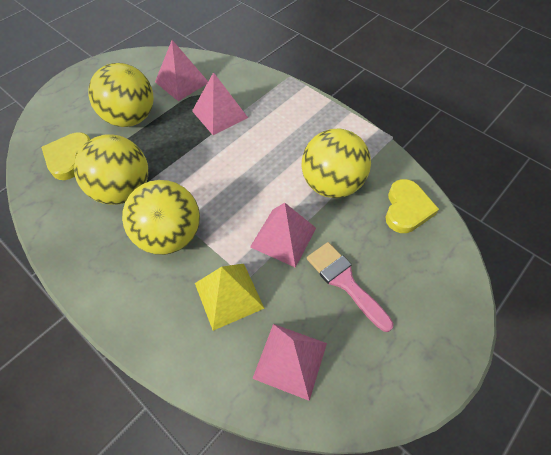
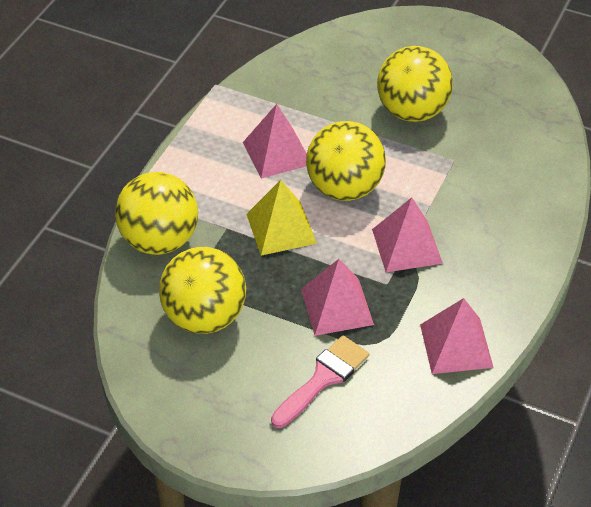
yellow heart: [41,132,91,180] [385,179,439,233] = 2 -> none = 0

